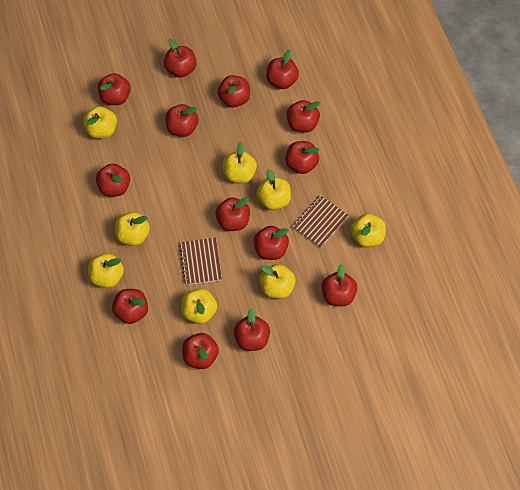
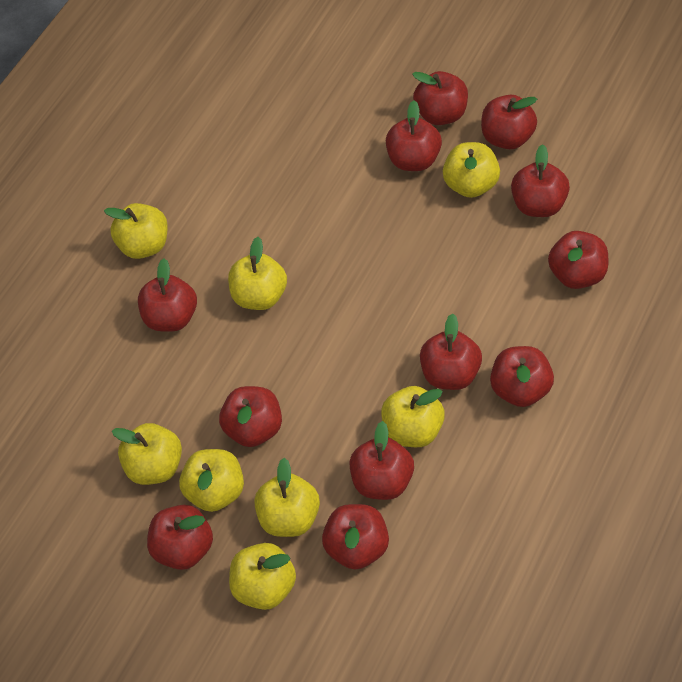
brown notebook: [179,238,222,285] [293,195,349,248] = 2 -> none = 0
red apple: [96,163,130,197] [98,73,131,105] [112,289,148,324] [164,39,196,78] [165,104,199,137] [182,333,219,369] [215,197,250,231] [217,75,250,107] [234,308,270,351] [253,226,289,260] [266,50,299,89] [285,141,320,174] [287,100,320,133] [321,264,357,306] = 14 -> [138,258,197,332] [147,505,213,570] [219,386,282,447] [322,504,389,570] [350,421,414,500] [386,100,442,171] [412,71,468,125] [420,313,482,390] [481,95,537,149] [490,346,554,407] [511,144,570,217] [548,231,608,289] = 12

